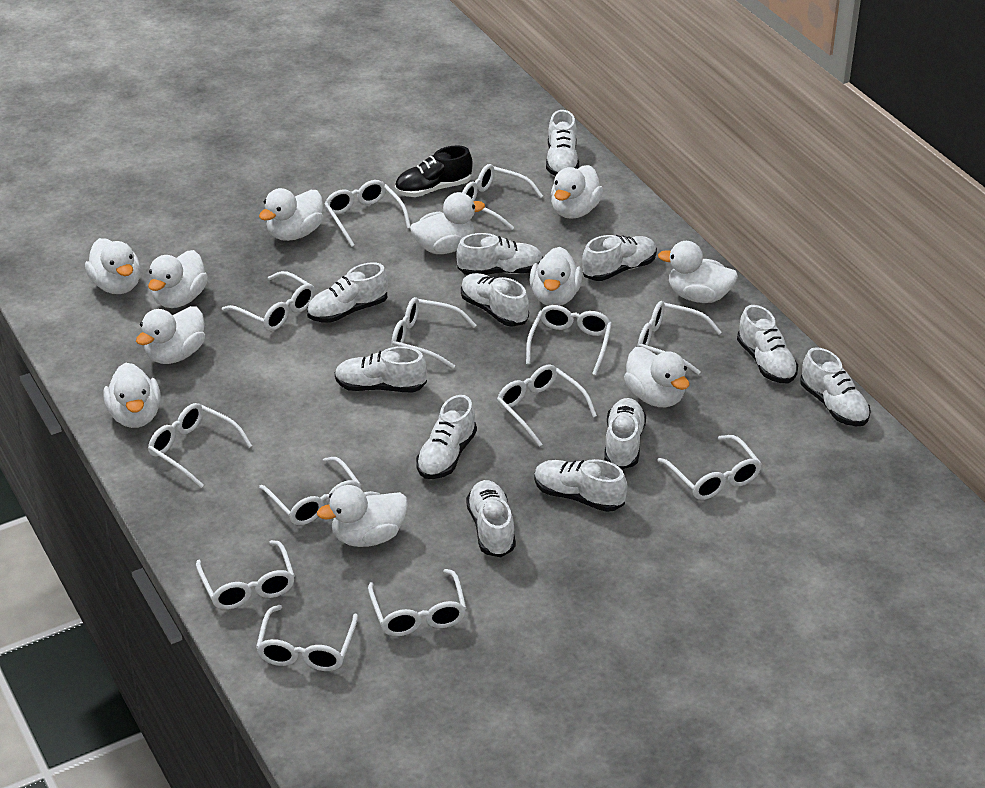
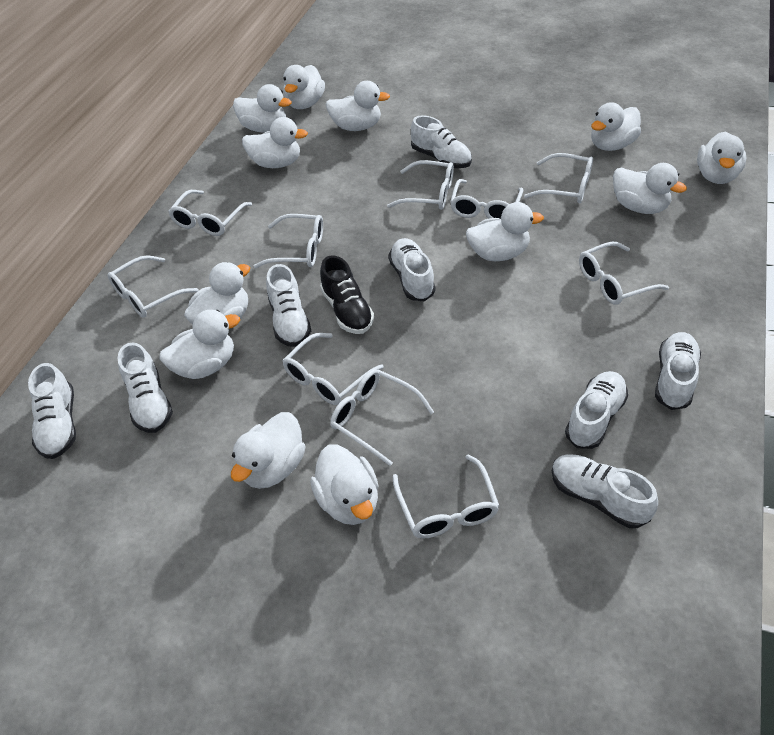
white duck: [85,238,140,294] [103,363,161,428] [136,306,205,364] [148,250,208,308] [259,188,323,241] [317,485,408,547] [410,192,485,254] [529,247,582,306] [551,165,603,219] [624,347,689,407] [658,241,738,303] = 11 -> [160,310,240,379] [184,262,250,324] [231,412,306,489] [233,84,292,133] [242,117,308,168] [283,65,325,109] [310,444,379,525] [326,81,390,131] [466,202,544,261] [591,102,641,151] [613,163,687,214] [697,131,746,184] = 12
white glasses: [148,403,252,488] [196,540,295,610] [222,271,315,331] [256,605,358,671] [259,457,361,525] [324,180,411,247] [368,569,466,636] [391,297,477,369] [462,164,543,230] [497,365,597,447] [526,305,612,376] [637,301,722,375] [657,435,762,500] = 13 -> [108,255,199,318] [168,190,252,236] [254,214,323,268] [282,333,384,405] [330,369,434,466] [387,160,454,210] [393,454,499,539] [450,179,523,219] [524,153,593,203] [579,242,669,305] = 10
white shoe: [307,262,388,323] [335,347,427,392] [416,395,477,479] [456,233,543,275] [461,273,529,327] [466,480,516,557] [534,459,627,512] [546,110,579,176] [582,235,657,281] [604,398,646,469] [737,305,798,383] [800,347,871,426] = 12 -> [28,363,76,459] [118,342,173,433] [266,264,311,347] [388,238,435,301] [411,115,472,168] [552,454,658,528] [565,371,628,449] [655,332,701,410] = 8

